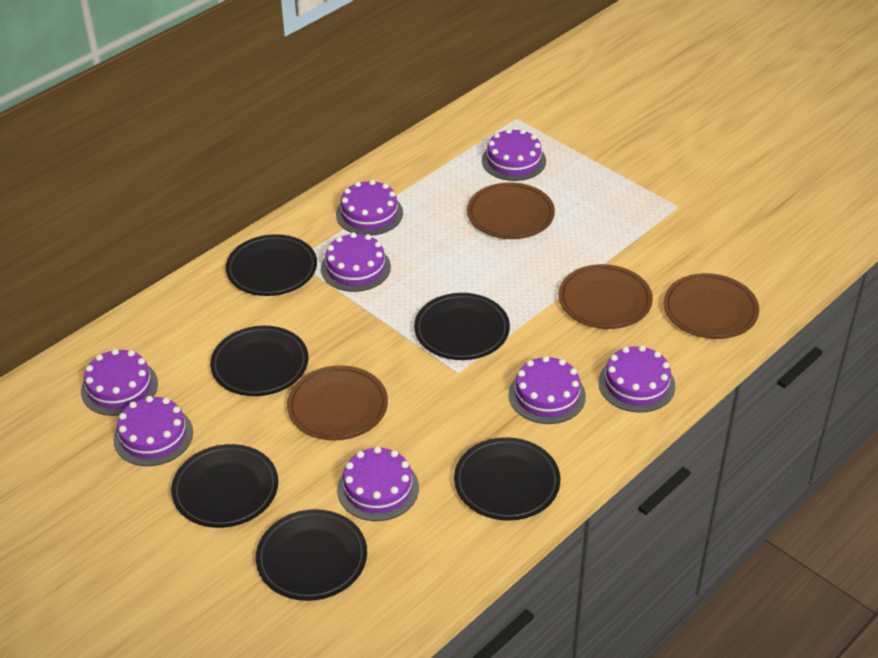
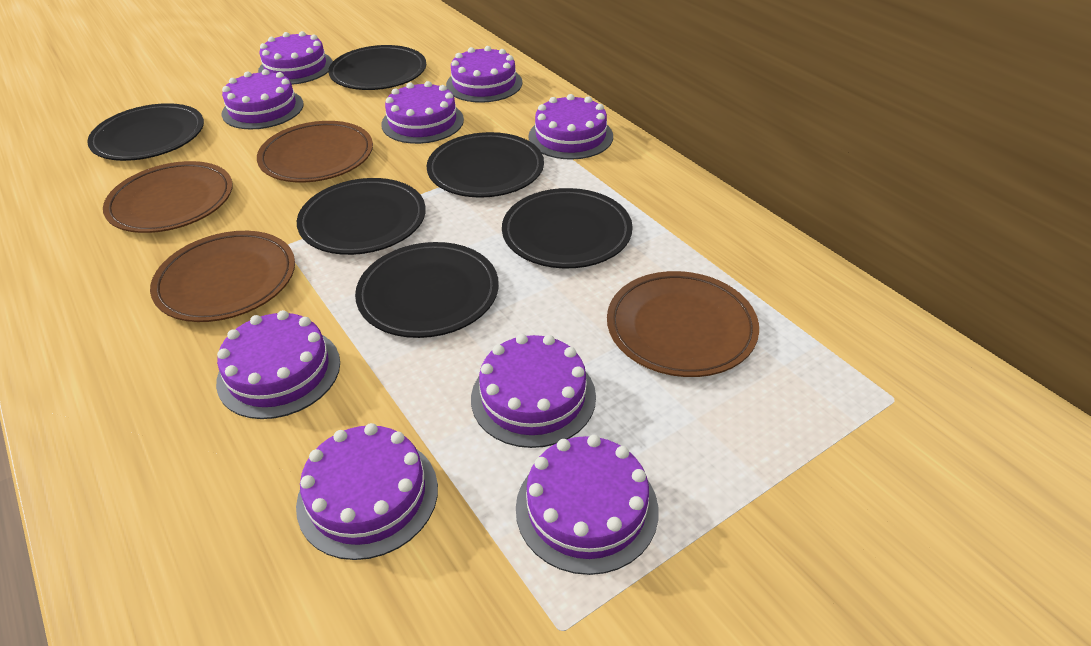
purple cake: [81,349,158,416] [113,396,193,466] [321,232,391,292] [336,180,403,236] [337,446,419,521] [482,128,546,181] [509,356,586,424] [598,345,675,413] = 8 -> [216,310,340,419] [221,69,304,129] [258,31,333,85] [296,423,438,560] [381,81,464,144] [446,46,522,103] [471,334,596,448] [516,435,658,575] [529,94,613,159] = 9

